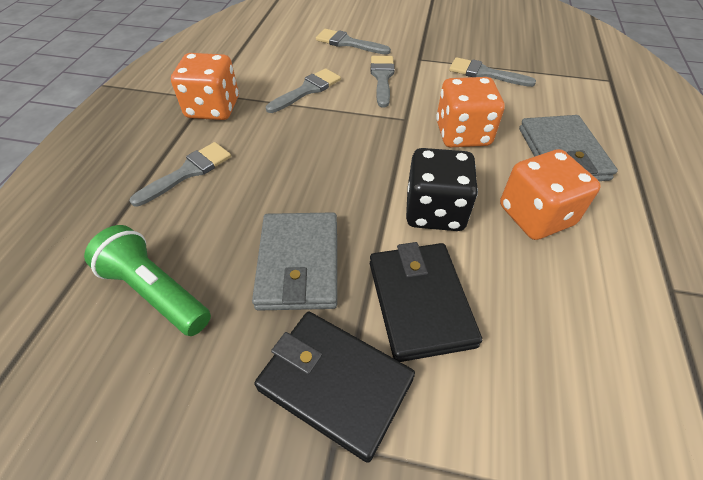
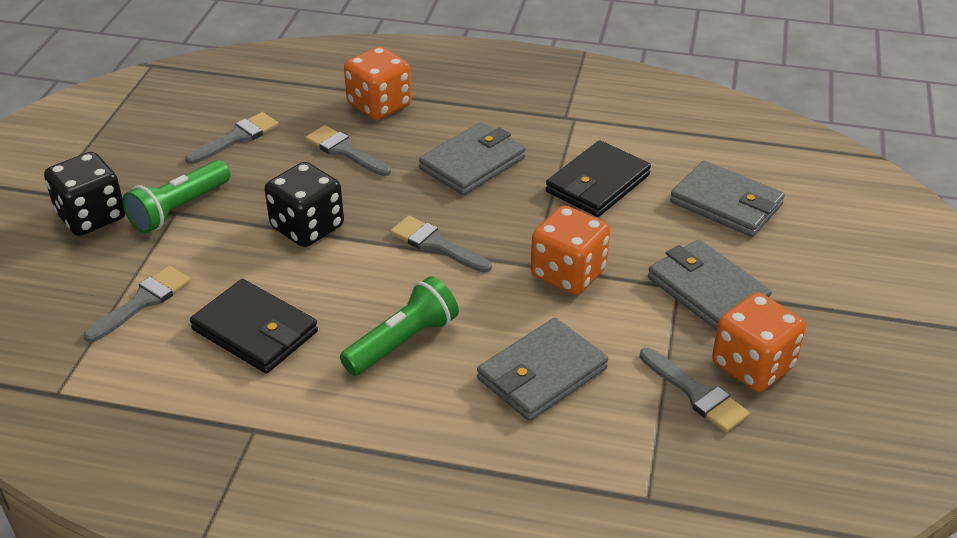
black dice: [406,148,478,231] = 1 -> [44,152,125,236] [265,162,344,247] = 2
green flashlight: [84,225,211,336] = 1 -> [122,160,231,233] [340,276,459,376] = 2
grey wallet: [252,212,337,311] [519,115,618,181] = 2 -> [419,122,526,195] [477,318,608,421] [648,239,772,331] [670,160,785,237] = 4

